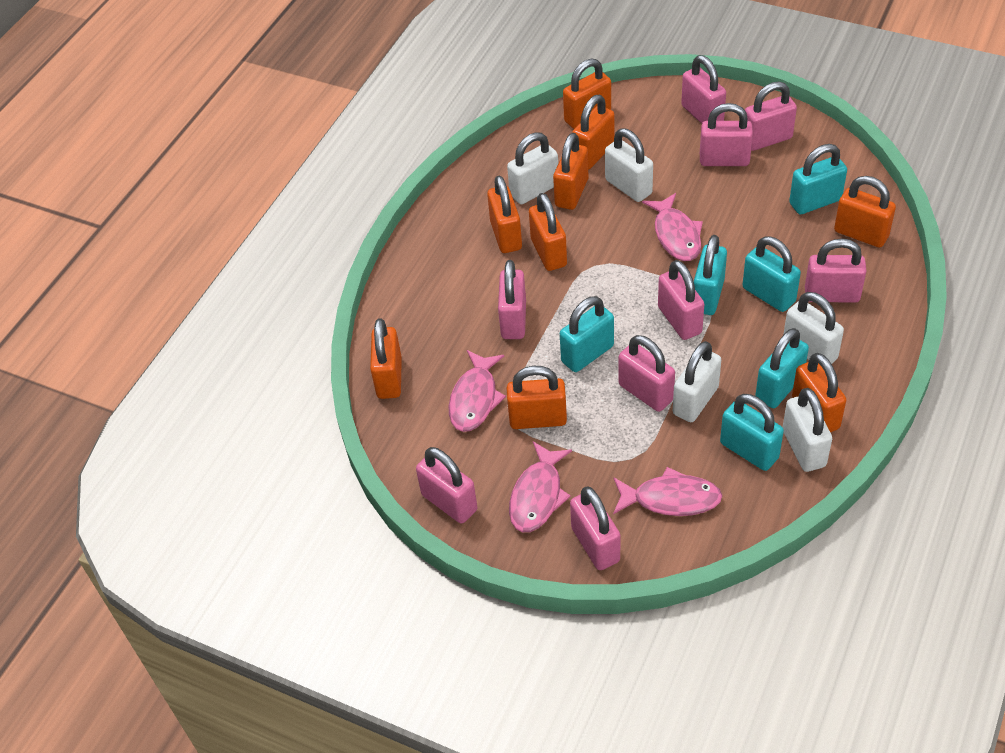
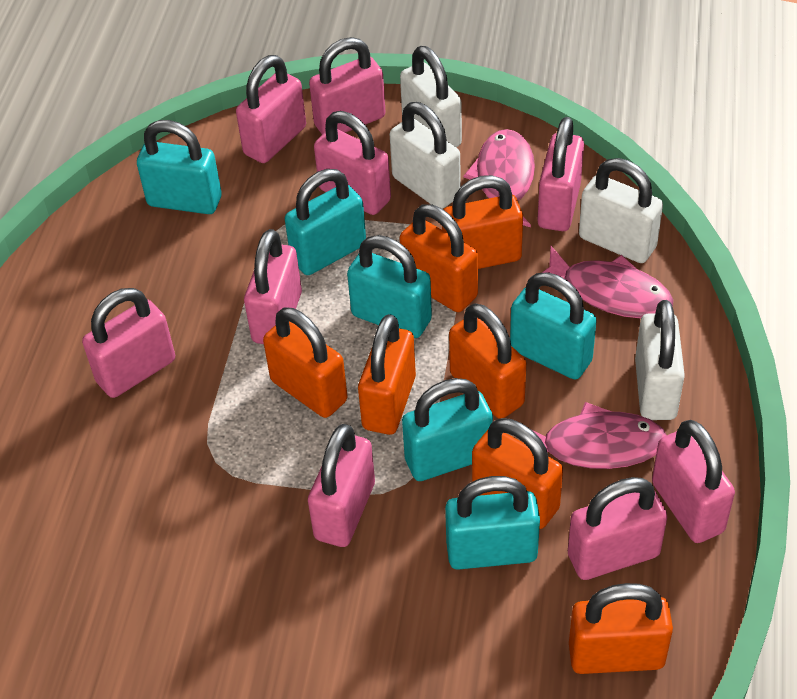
orange padlock: [370,318,402,399] [487,175,522,253] [507,366,567,429] [529,193,567,271] [553,133,588,210] [563,58,611,129] [572,95,615,169] [792,353,846,433] [834,176,896,248] = 9 -> [263,307,348,418] [358,314,416,435] [400,204,478,312] [442,175,523,269] [449,303,526,419] [472,418,563,529] [569,583,673,674] = 7
pink fish: [449,350,506,432] [509,442,572,532] [613,467,722,516] [642,193,703,261] = 4 -> [463,129,535,227] [522,402,667,469] [542,246,673,318] = 3
white padlock: [507,132,558,204] [605,128,653,202] [673,341,721,422] [783,292,844,364] [783,388,832,472] = 5 -> [390,102,461,209] [400,46,462,147] [579,158,663,263] [635,300,685,420] = 4

